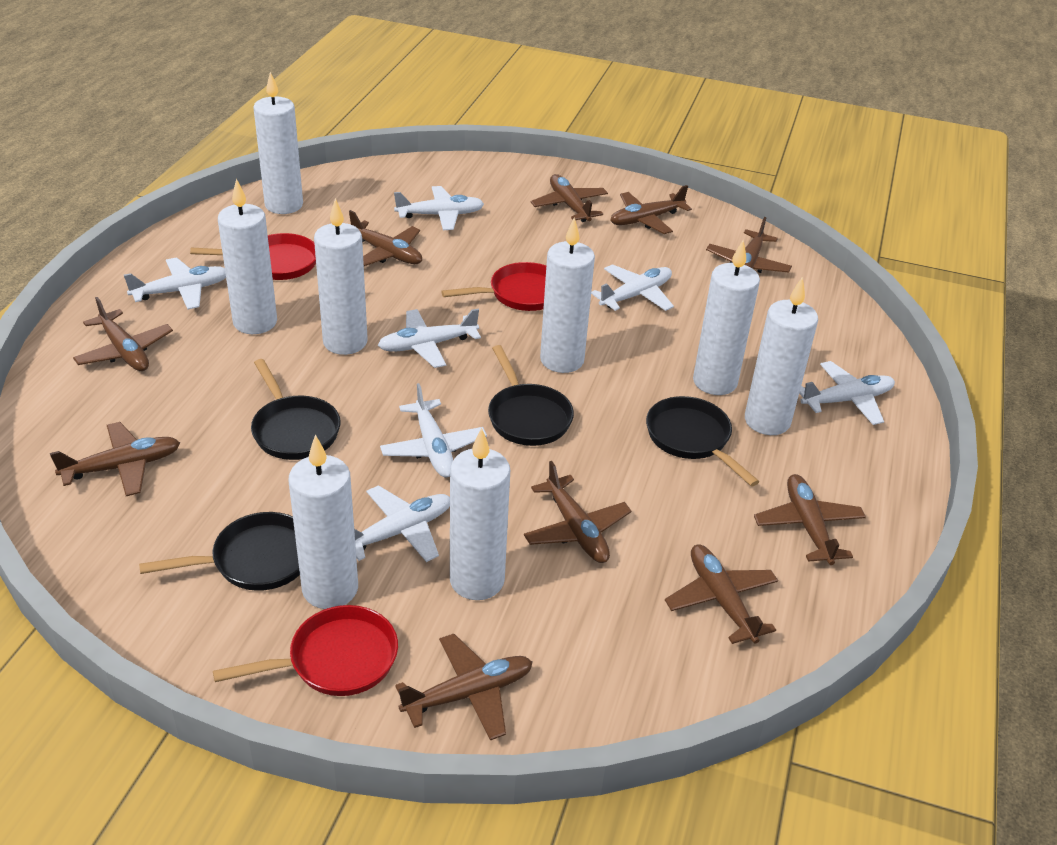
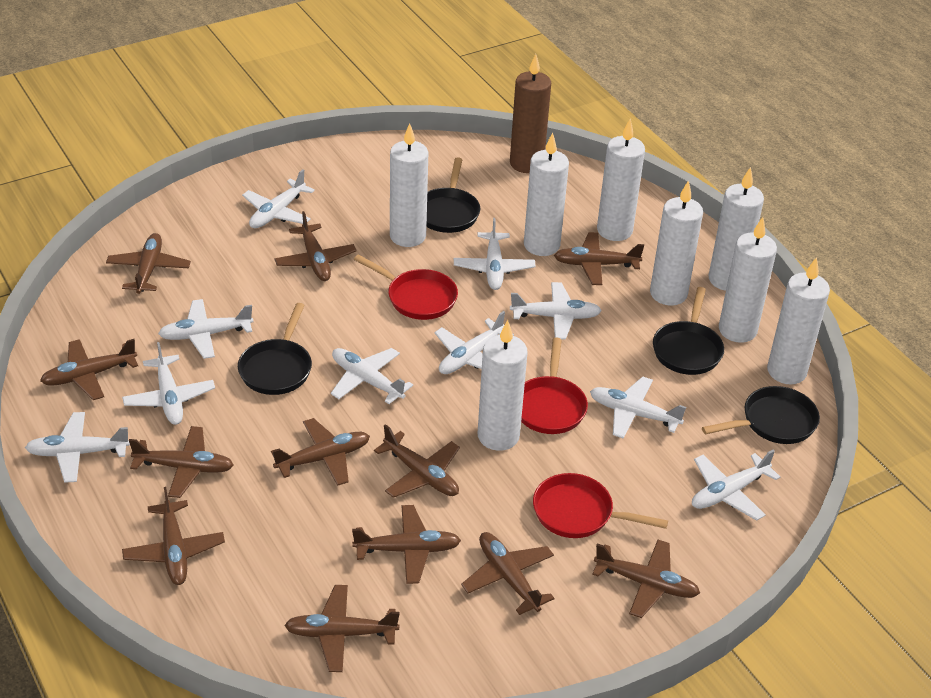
brown candle: none = 0 -> [510,54,551,173] = 1
brown plane: [50,422,180,496] [73,297,173,371] [349,210,422,266] [395,634,533,740] [524,461,631,563] [531,174,608,222] [610,185,692,234] [665,544,778,644] [706,217,792,273] [754,474,866,565] = 10 -> [40,339,138,400] [106,233,191,294] [122,487,225,585] [129,426,234,498] [271,418,370,486] [274,211,357,281] [284,585,400,672] [352,505,461,584] [374,424,460,498] [461,532,554,615] [554,232,644,285] [592,540,700,618] = 12
white plane: [124,257,226,310] [354,485,450,562] [378,309,481,368] [380,383,487,477] [394,186,484,230] [591,264,674,311] [799,361,895,425] = 7 -> [25,412,130,483] [122,342,215,425] [158,299,253,359] [242,169,315,228] [331,348,413,404] [435,311,514,374] [454,218,535,290] [510,282,602,340] [590,377,686,439] [692,449,780,521] = 10

